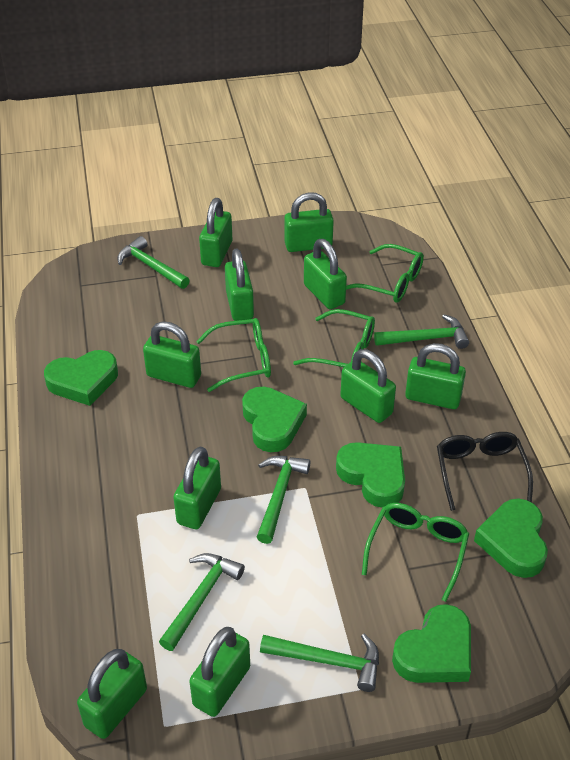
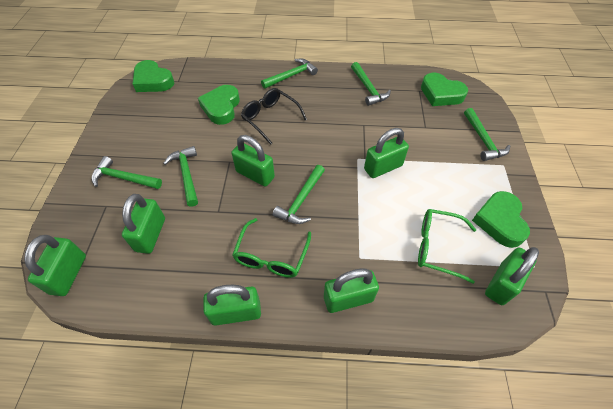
green glasses: [196,318,271,392] [293,309,375,367] [346,244,424,303] [362,503,469,602] = 4 -> [232,218,311,278] [418,209,476,284] = 2
green hammer: [117,236,190,289] [159,553,245,651] [257,456,311,544] [260,634,379,692] [374,314,469,349] = 5 -> [91,156,162,189] [163,146,198,207] [261,59,318,89] [273,165,325,224] [351,62,391,106] [464,108,510,161] = 6
green heart: [44,350,118,406] [242,387,307,452] [336,442,405,507] [392,604,471,683] [474,499,548,578] = 5 -> [133,60,174,92] [198,85,240,125] [421,73,468,106] [472,191,530,248] = 4
green padlock: [77,649,147,739] [143,321,201,388] [173,447,221,529] [189,627,250,717] [199,198,232,267] [225,249,254,321] [284,192,334,252] [304,239,347,309] [340,349,396,423] [405,343,466,409] = 10 -> [24,235,86,296] [122,194,165,254] [203,285,261,326] [231,135,275,187] [324,268,379,313] [364,128,409,178] [485,247,539,305] = 7

